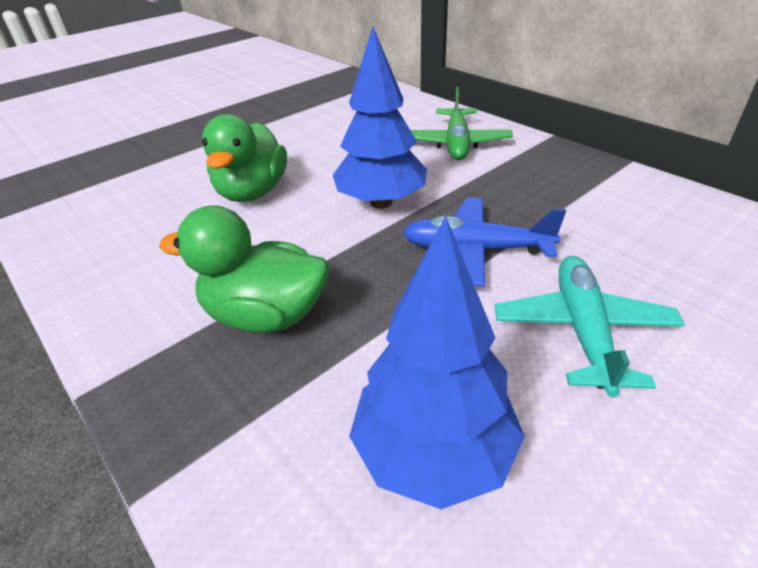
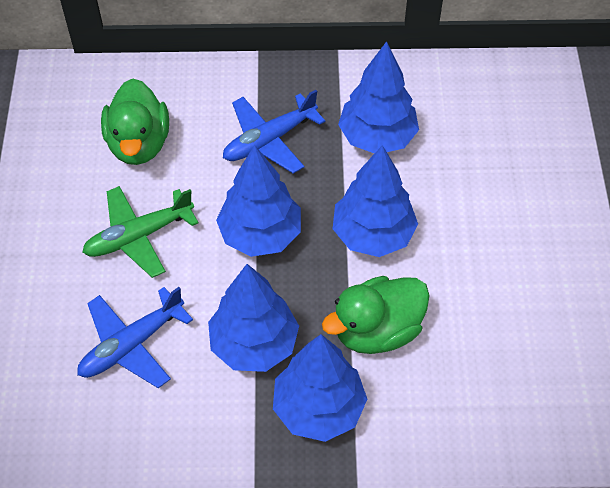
blue plane: [403,198,566,287] = 1 -> [77,287,193,388] [223,90,325,174] = 2
blue tree: [333,26,427,209] [349,216,525,509] = 2 -> [208,264,299,372] [216,145,301,257] [273,334,367,442] [333,145,418,257] [338,41,419,154] = 5
turquoise plane: [495,256,685,397] = 1 -> none = 0

